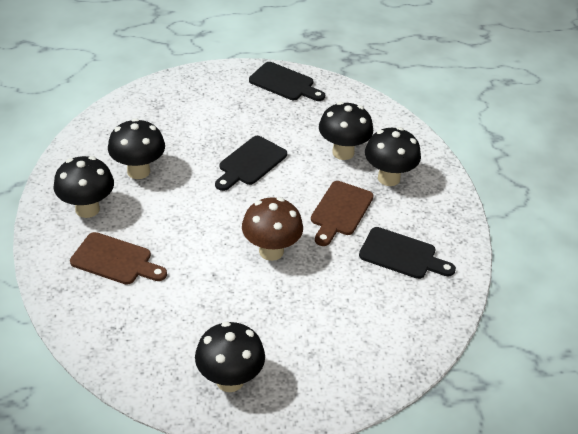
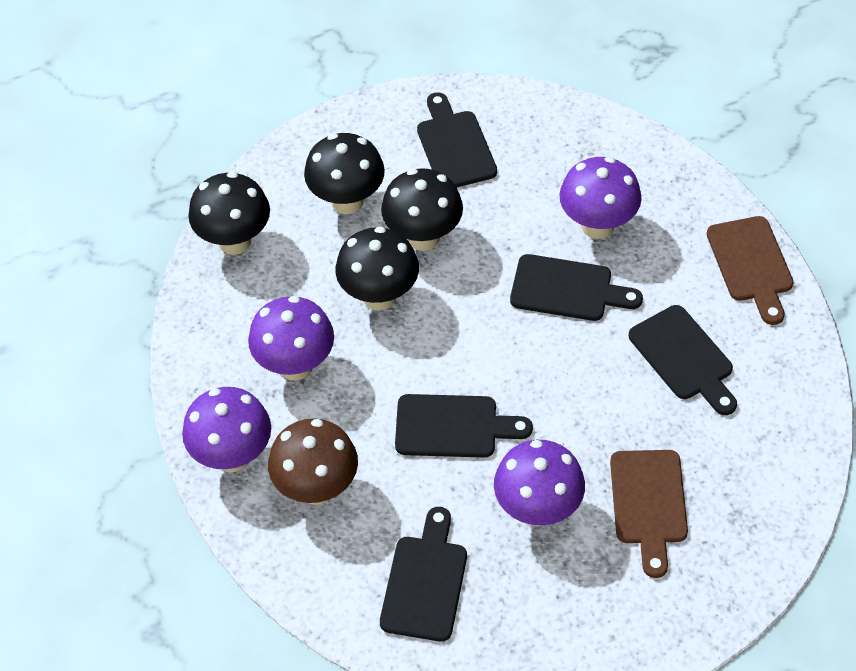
black cutting board: [215,136,287,191] [249,62,325,101] [359,227,456,279] = 3 -> [380,507,467,642] [395,394,533,458] [417,92,497,187] [510,254,643,321] [629,305,737,415] = 5
black mushroom: [54,156,114,218] [108,118,165,179] [195,321,265,392] [319,102,373,160] [365,127,421,186] = 5 -> [188,172,270,255] [304,133,385,214] [335,227,419,311] [381,168,463,251] = 4
purple mushroom: none = 0 -> [182,387,271,472] [248,296,334,381] [494,440,585,527] [559,157,641,239] = 4

